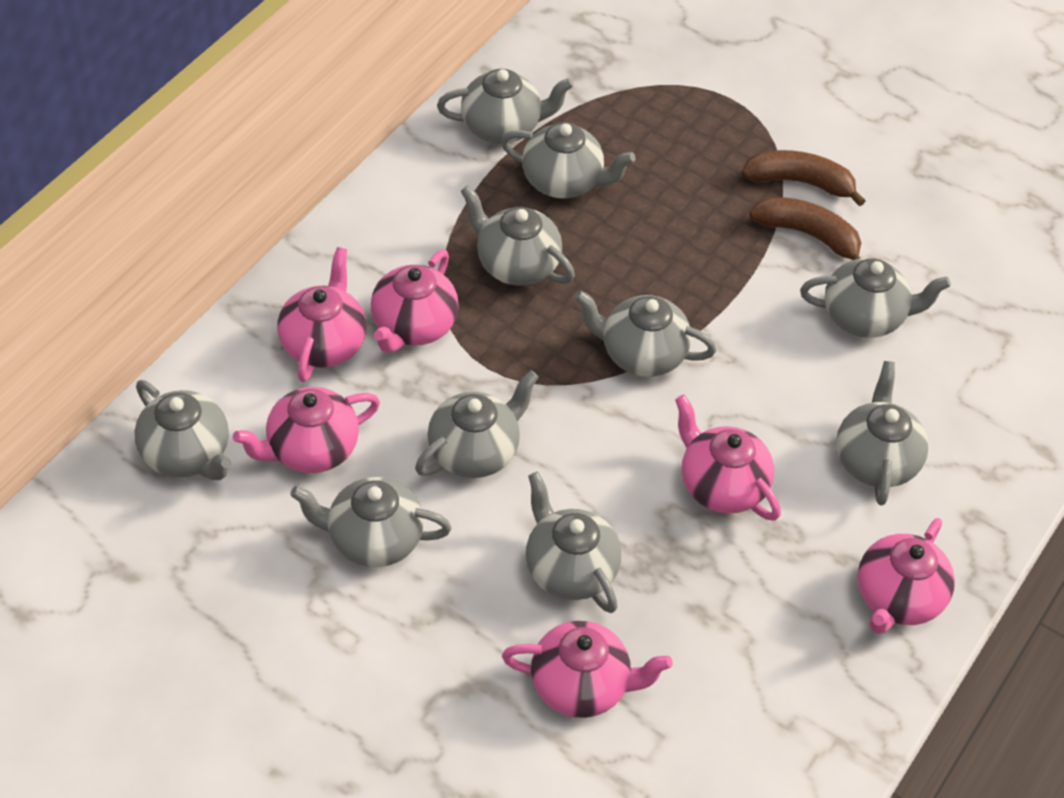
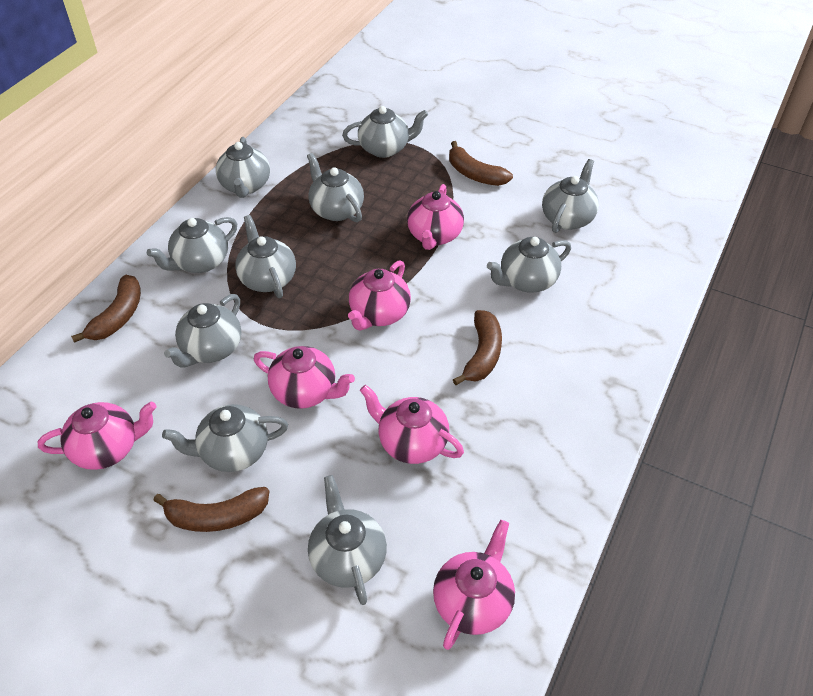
brown banana: [741,150,865,207] [749,197,861,260] = 2 -> [71,275,141,343] [153,487,269,532] [449,141,513,186] [453,310,502,385] = 4

